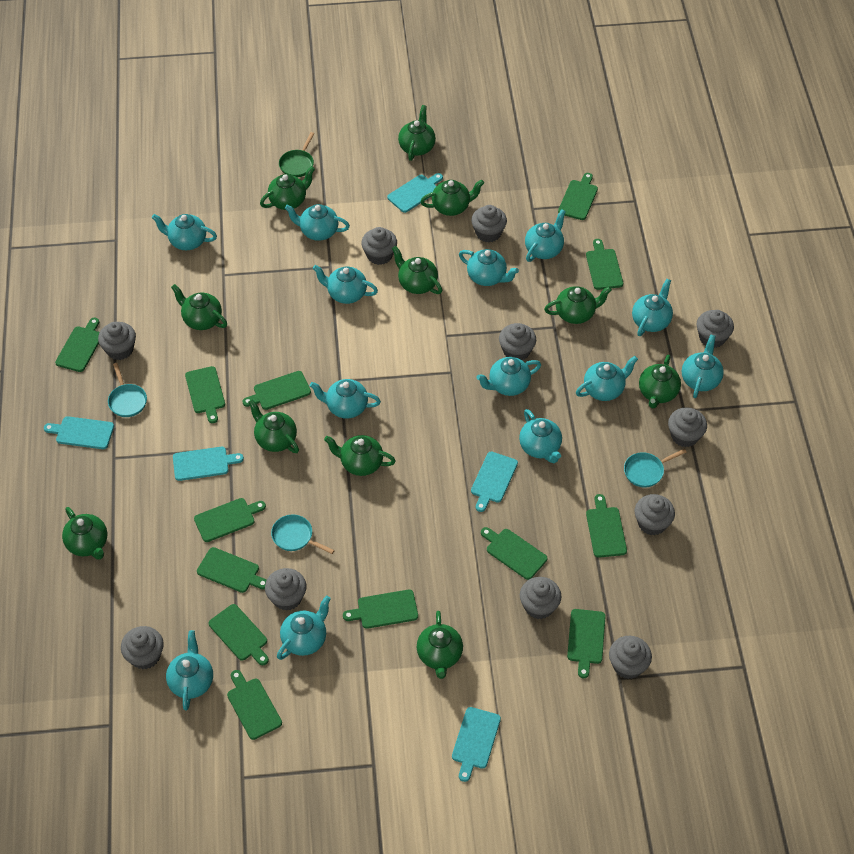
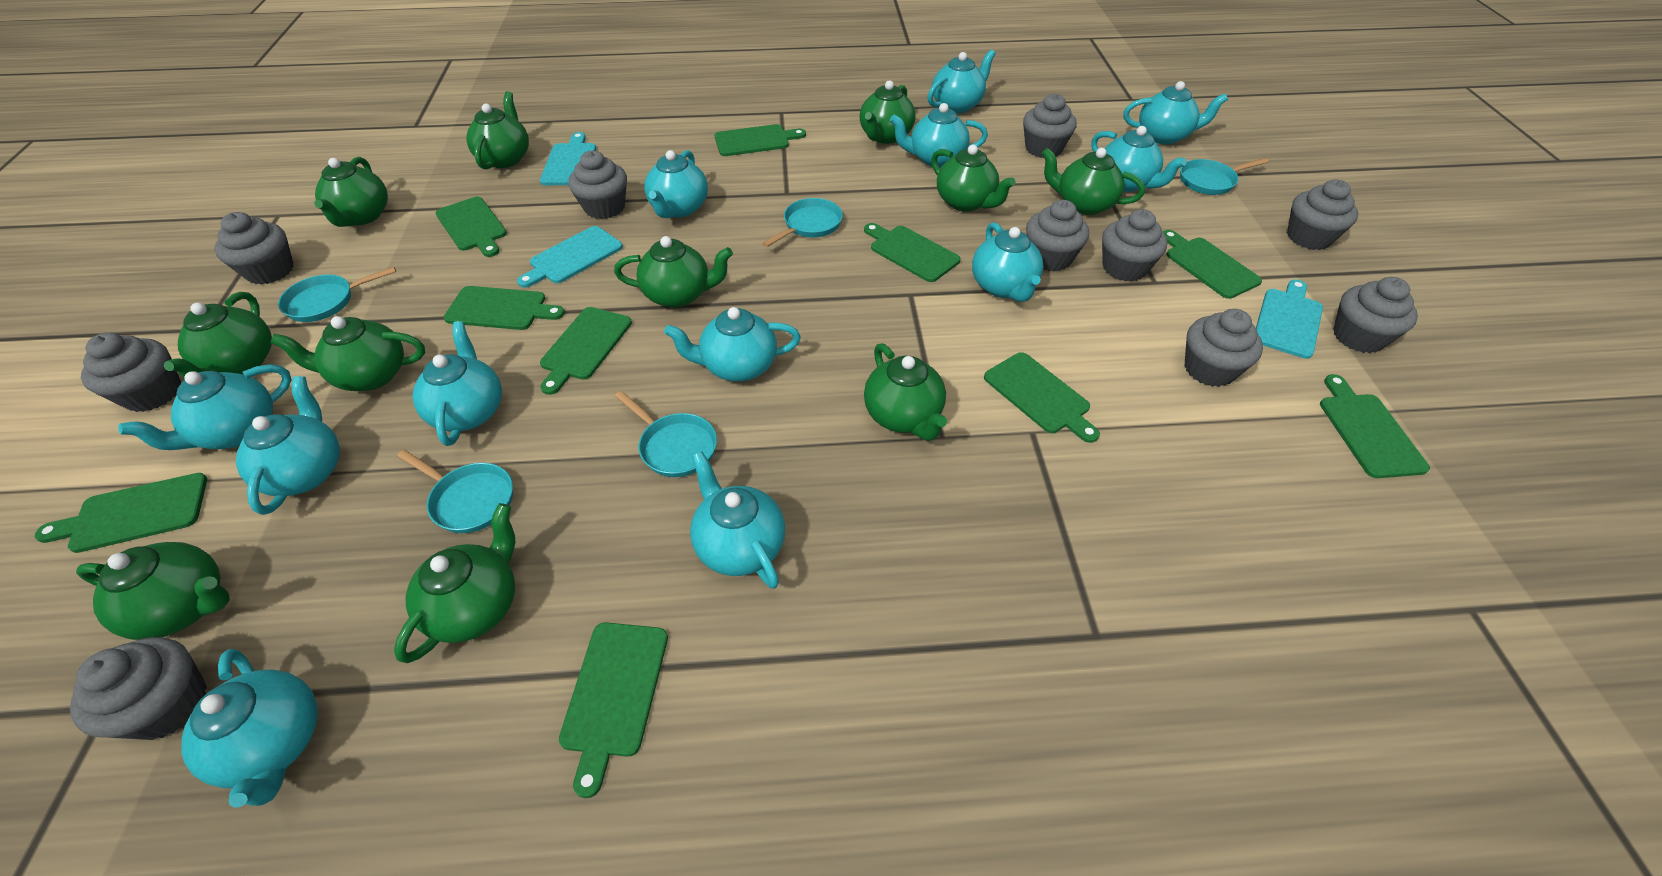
green cutting board: [55,318,100,372] [185,366,225,423] [194,498,266,542] [197,547,267,593] [209,604,269,665] [227,670,282,740] [242,371,311,410] [343,590,418,629] [481,527,547,580] [558,173,598,220] [567,609,606,678] [586,239,623,290] [586,494,627,558] = 13 -> [35,473,207,553] [436,197,507,257] [444,286,565,330] [540,307,632,395] [559,622,668,798] [715,124,806,156] [864,223,961,282] [984,352,1100,443] [1163,230,1262,299] [1320,374,1430,478] = 10
green pan: [279,132,315,177] = 1 -> none = 0
grey cupcake: [98,322,136,360] [121,626,164,669] [265,568,306,611] [361,227,397,265] [471,205,507,242] [499,323,536,360] [520,577,562,619] [609,636,652,679] [635,494,675,536] [668,407,707,447] [696,310,734,348] = 11 -> [70,637,207,740] [81,333,181,412] [214,212,294,285] [568,151,627,219] [1023,94,1077,158] [1026,200,1089,271] [1102,209,1167,282] [1184,309,1263,387] [1287,179,1358,250] [1333,277,1418,353] = 10
turquoise cutting board: [44,416,114,449] [173,447,244,481] [387,173,443,213] [452,707,501,782] [471,451,518,512] = 5 -> [517,226,623,288] [540,132,596,185] [1256,279,1323,359] = 3
turquoise pan: [108,363,147,417] [271,514,335,554] [624,449,687,487] = 3 -> [278,267,396,322] [397,450,513,533] [615,391,717,477] [762,198,843,247] [1180,158,1269,195] = 5
turquoise teapot: [152,214,217,250] [166,630,213,711] [277,596,331,660] [285,204,350,241] [309,379,381,419] [313,265,378,304] [459,249,519,286] [477,357,541,396] [519,409,562,463] [525,209,566,262] [576,356,638,401] [632,279,673,336] [682,335,724,398] = 13 -> [118,364,292,450] [181,649,318,807] [236,376,340,515] [412,321,502,446] [644,150,708,218] [664,307,801,382] [690,451,785,589] [890,103,988,168] [927,50,996,113] [972,222,1043,302] [1091,126,1186,192] [1124,81,1228,145] = 12

